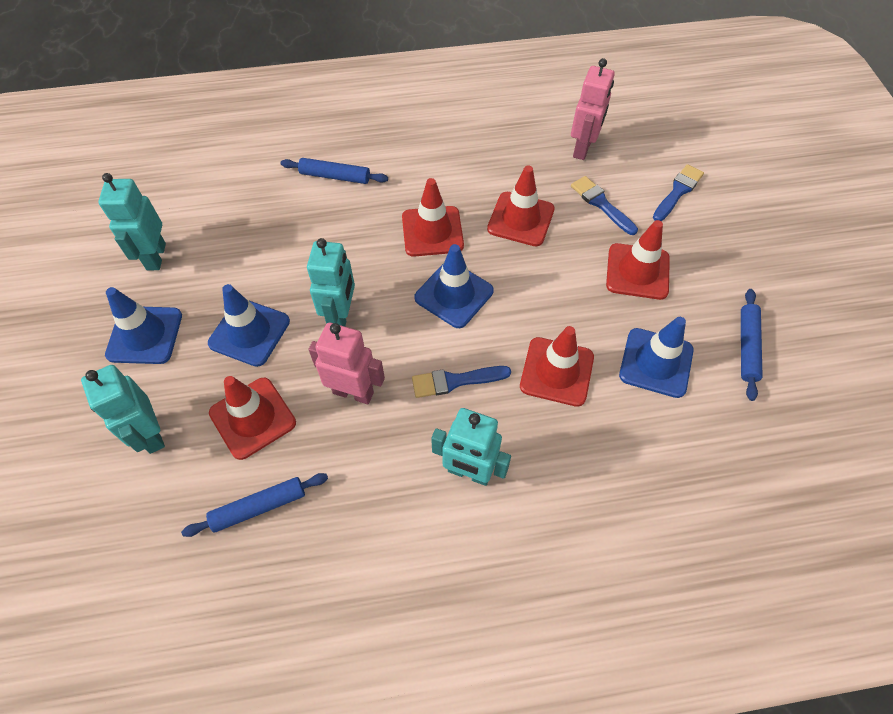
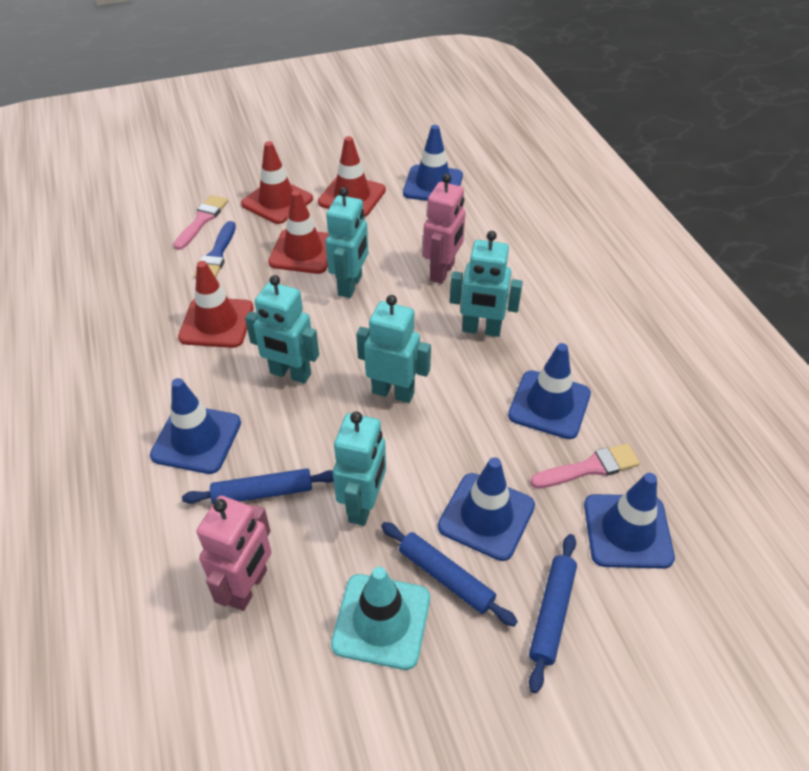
blue brush: [412,366,511,398] [571,176,638,235] [653,164,704,221] = 3 -> [194,221,236,278] = 1
blue traffic cone: [105,287,182,364] [208,284,290,367] [414,244,494,328] [619,317,694,398] = 4 -> [150,378,241,474] [403,125,463,201] [438,457,535,561] [508,343,591,439] [584,473,675,569] = 5
pink brush: none = 0 -> [173,195,228,250] [530,443,640,488] = 2
red traffic cone: [209,376,296,460] [402,178,464,257] [487,165,555,246] [520,326,594,407] [606,220,670,300] = 5 -> [178,261,253,348] [241,141,313,224] [268,190,329,274] [318,136,386,217] = 4
turquoise robot: [81,365,165,454] [98,173,166,271] [307,238,355,326] [431,408,511,486] = 4 -> [245,275,319,384] [325,187,368,298] [333,411,386,526] [356,295,431,403] [450,231,523,337] = 5
turquoise traffic cone: none = 0 -> [331,567,430,670] = 1

